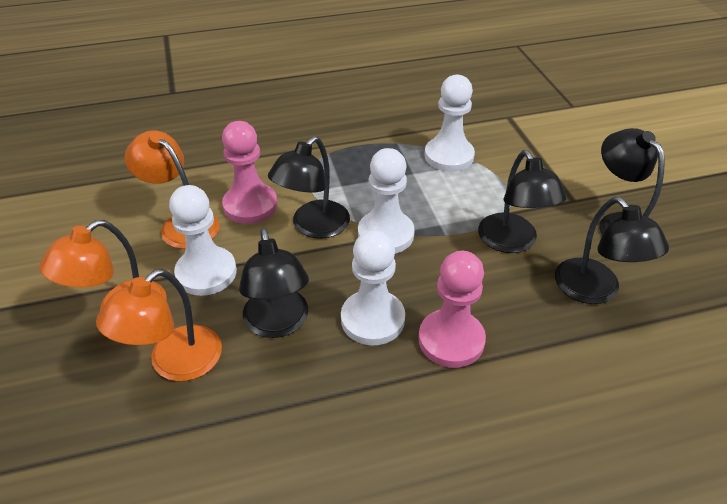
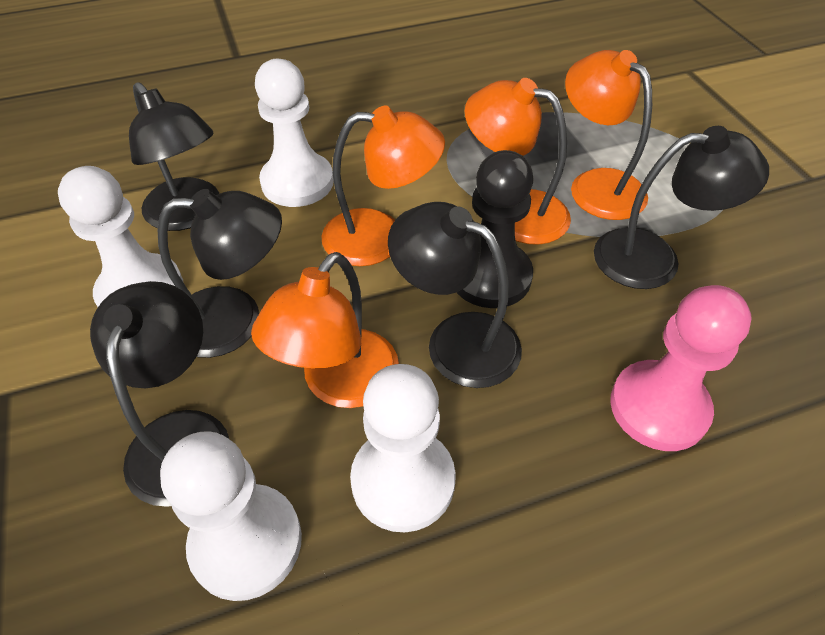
black pawn: none = 0 -> [457,150,533,308] = 1
orange lamp: [39,220,167,311] [96,269,222,381] [124,131,220,249] = 3 -> [251,252,399,408] [321,106,445,266] [465,78,571,245] [565,50,652,220] = 4
pink pawn: [222,121,277,224] [418,251,486,368] = 2 -> [610,285,752,451] = 1

